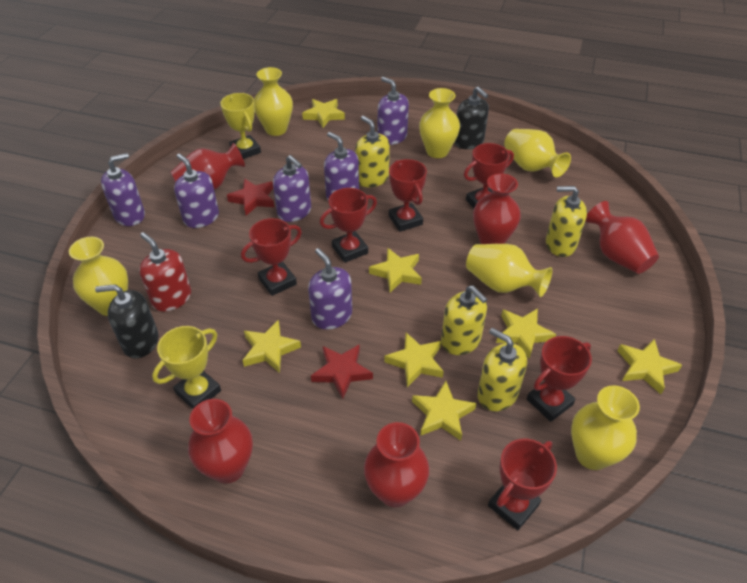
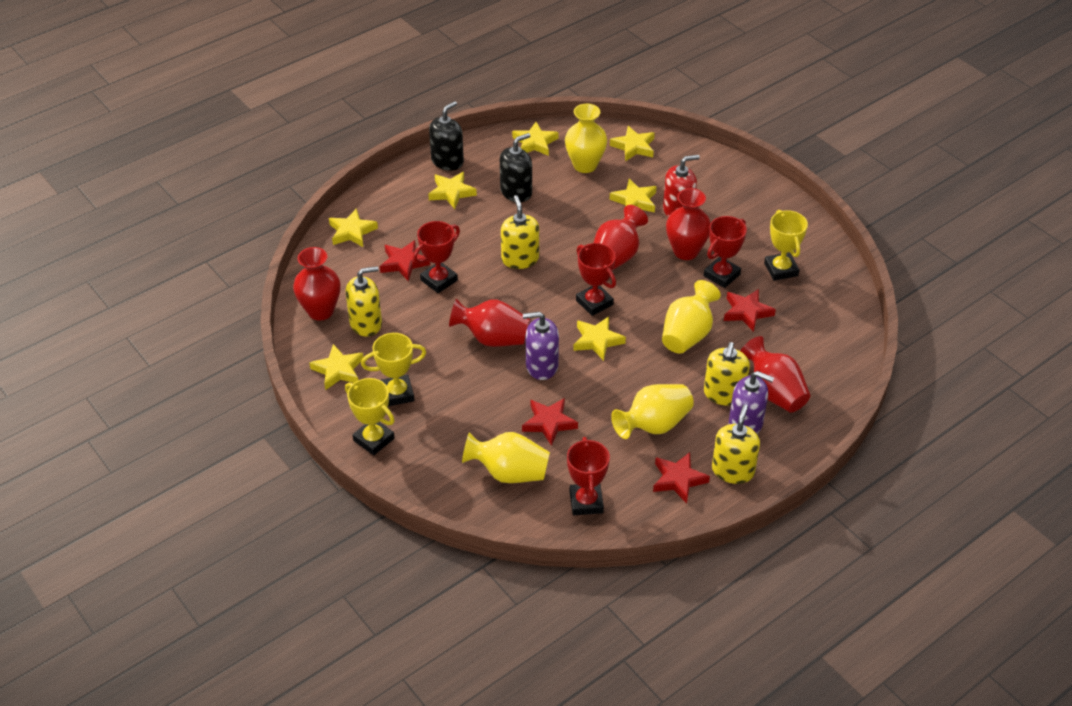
purple soap dispenser: [101,153,145,226] [174,154,219,228] [273,155,311,222] [308,248,352,329] [324,132,359,201] [378,77,409,145] = 6 -> [523,312,559,380] [729,371,774,434] = 2
red star: [227,178,274,216] [311,344,373,399] = 2 -> [380,240,430,281] [522,398,578,446] [653,452,710,504] [724,289,776,332] = 4
red trophy: [241,218,302,296] [320,188,377,263] [389,159,427,232] [464,143,514,208] [488,439,557,530] [527,336,592,422] = 6 -> [413,221,460,293] [567,437,610,515] [576,243,616,316] [704,216,747,288] = 4
yellow trophy: [152,326,221,409] [220,93,261,159] = 2 -> [345,378,395,455] [361,333,426,406] [764,210,808,281] = 3
yellow vase: [69,237,128,316] [254,67,293,136] [419,88,460,158] [466,244,552,297] [504,129,571,177] [571,385,640,470] = 6 -> [462,432,550,483] [565,103,607,173] [611,384,694,439] [662,280,721,354] = 4

